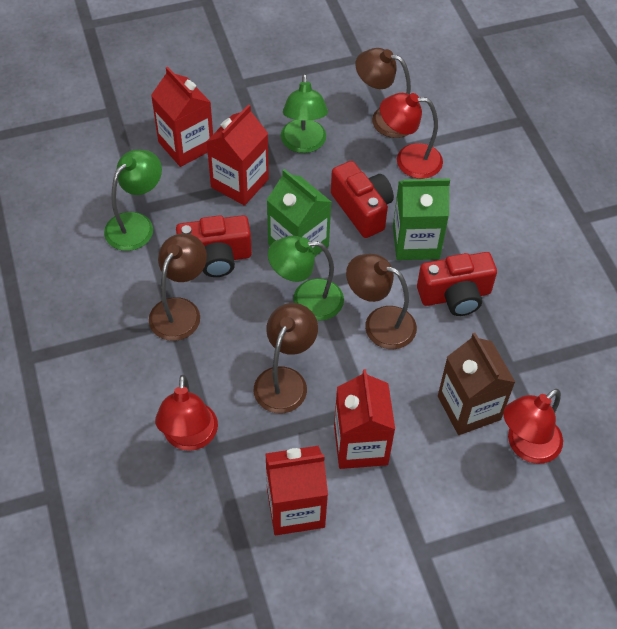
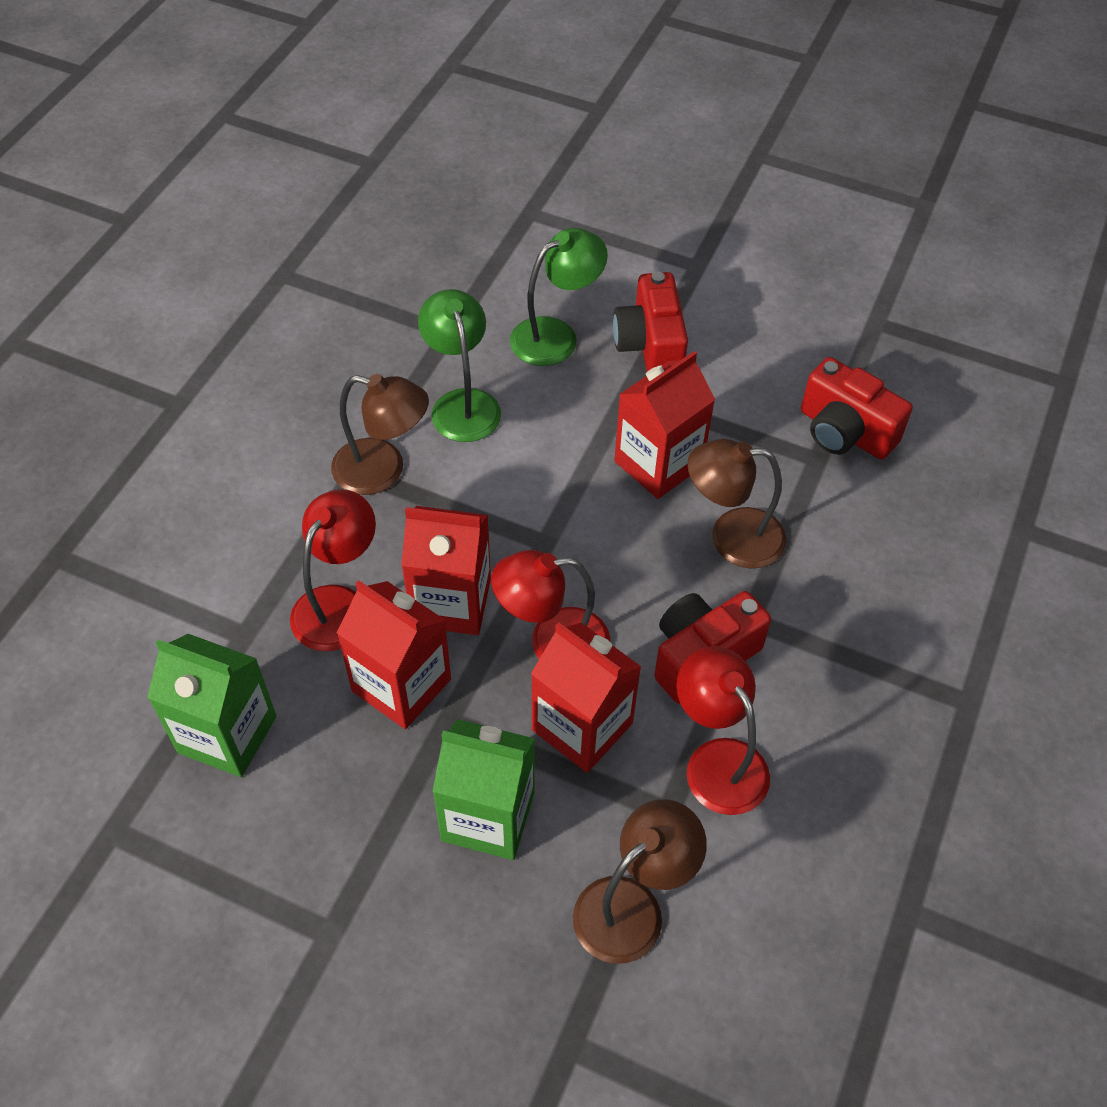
brown carton: [438,333,515,435] = 1 -> none = 0
brown lamp: [149,233,207,341] [254,303,318,413] [346,254,417,349] [355,48,411,138] = 4 -> [331,374,429,495] [573,799,707,964] [687,439,787,568] = 3
green lamp: [104,150,162,251] [268,236,344,321] [281,74,328,153] = 3 -> [418,289,501,442] [510,228,608,366] = 2

